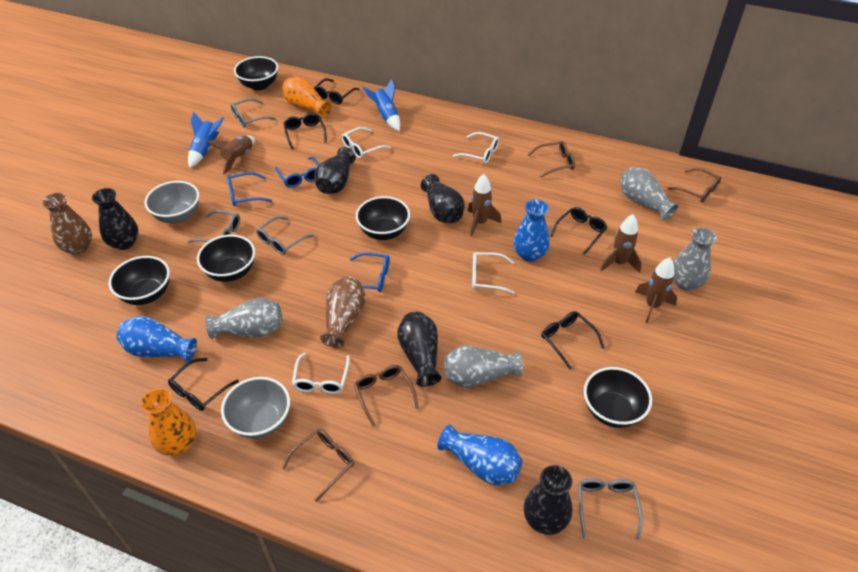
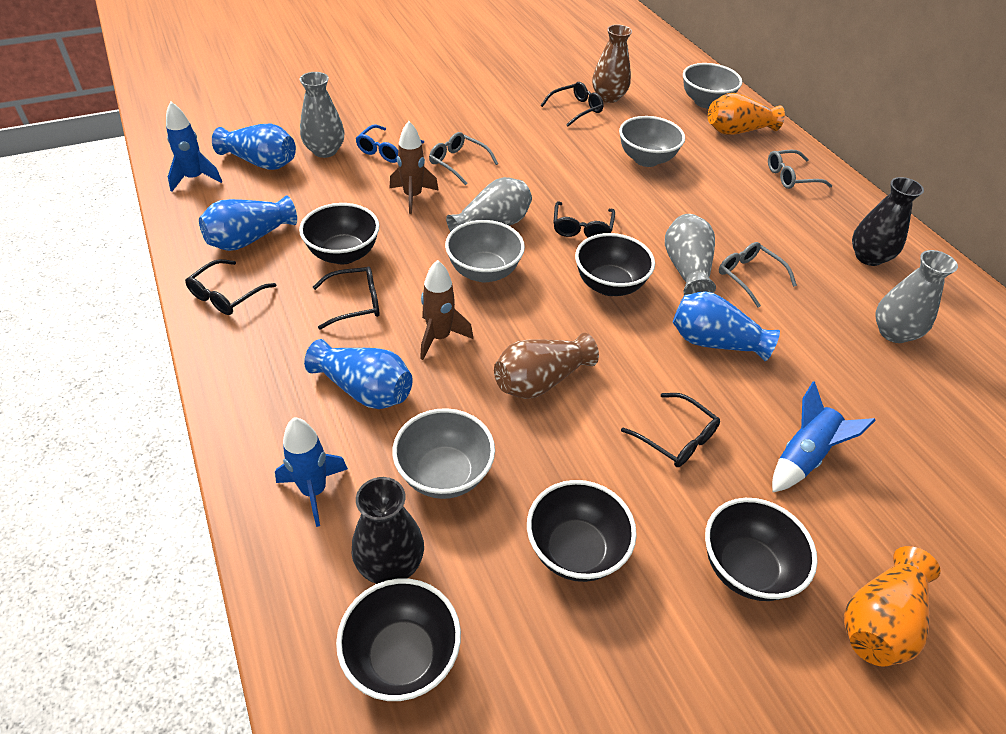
black vase: [92,188,139,250] [314,147,356,194] [397,311,442,387] [421,174,465,223] [524,465,572,535] = 5 -> [352,477,424,584] [852,177,924,266] = 2
blue glasses: [227,172,272,206] [275,157,319,188] [350,252,390,292] = 3 -> [356,124,424,163] = 1
blue rocket: [188,111,224,168] [363,79,400,131] = 2 -> [166,101,222,192] [275,417,348,527] [772,381,876,492] = 3
blue vase: [117,316,197,362] [438,424,522,485] [513,200,550,262] = 3 -> [199,195,297,251] [212,123,296,170] [304,339,413,409] [673,291,780,361] = 4
brown glasses: [282,429,354,502] [354,365,419,427] [528,141,575,178] [667,168,721,203] = 4 -> none = 0
brown rocket: [207,135,255,174] [468,174,501,237] [601,214,642,273] [635,258,677,323] = 4 -> [390,121,439,214] [420,260,473,360] = 2
grey bowl: [145,181,199,223] [221,377,290,439] = 2 -> [392,408,495,499] [445,220,525,282] [619,116,685,167] [683,63,742,108] = 4
grey glasses: [188,210,240,243] [230,98,276,128] [256,216,314,255] [578,478,643,540] = 4 -> [429,132,498,186] [719,242,797,308] [768,150,832,189] = 3
white glasses: [292,352,350,394] [342,127,391,159] [452,132,499,164] [472,252,515,294] = 4 -> none = 0

